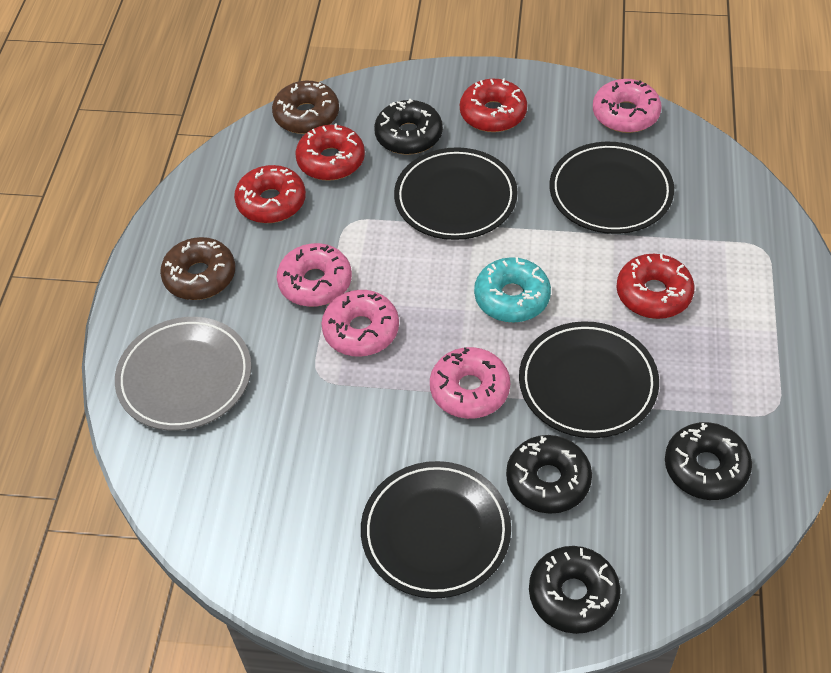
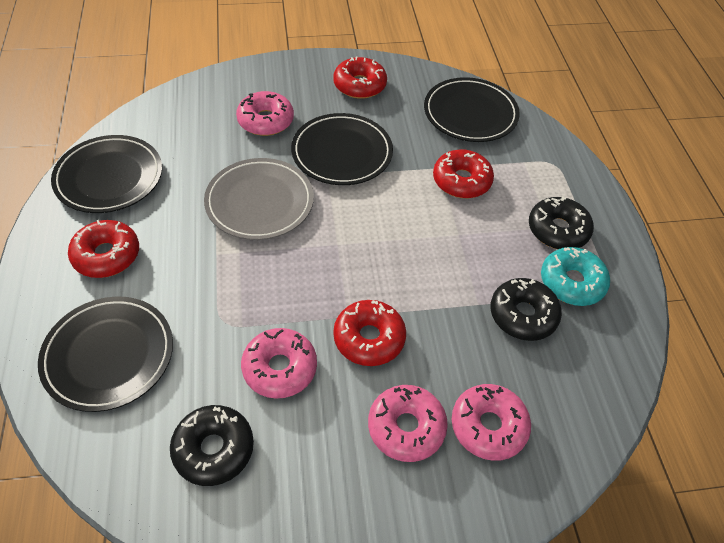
black donut: [374,99,443,155] [506,435,592,514] [529,546,621,634] [665,422,752,500] = 4 -> [170,405,254,486] [490,278,562,341] [529,196,594,249] = 3
brown donut: [160,237,235,300] [272,81,339,134] = 2 -> none = 0

